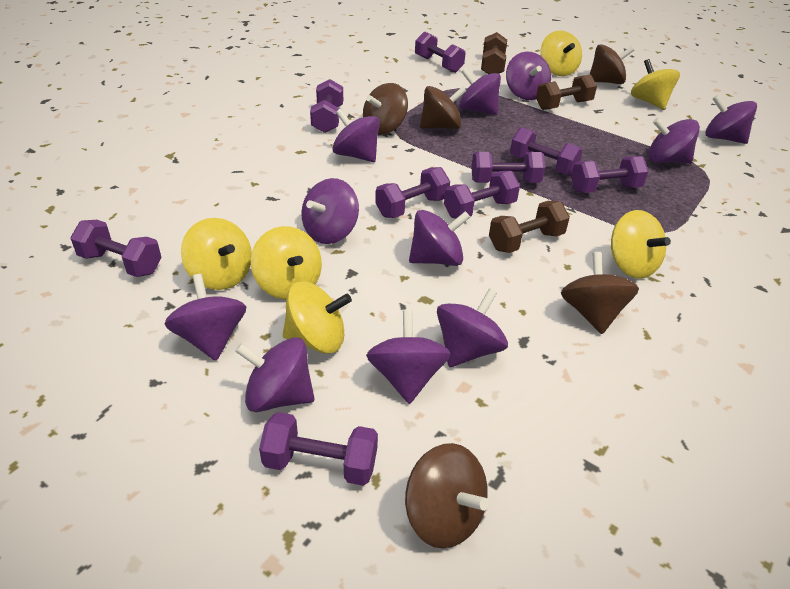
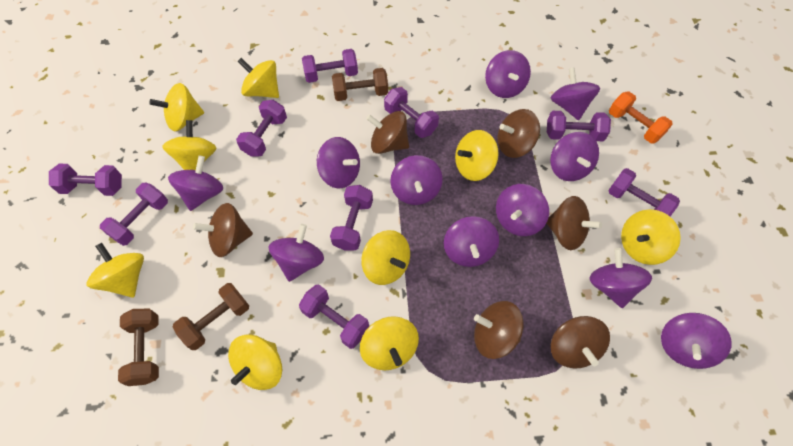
brown spinning top: [363,83,408,135] [405,443,489,549] [420,86,466,129] [561,252,639,334] [590,44,634,84] = 5 -> [193,203,253,257] [366,111,409,154] [474,301,524,359] [497,109,540,158] [547,196,602,250] [551,316,610,369] = 6
orange dumbbell: none = 0 -> [609,91,673,144] = 1
yellow spinning top: [181,218,252,290] [251,226,322,299] [283,282,352,354] [540,30,582,76] [611,210,671,279] [631,59,680,109] = 6 -> [86,243,144,297] [149,83,204,131] [162,120,216,170] [228,334,282,390] [237,58,279,98] [360,316,419,370] [361,230,410,285] [455,130,499,181] [621,209,681,265] = 9

